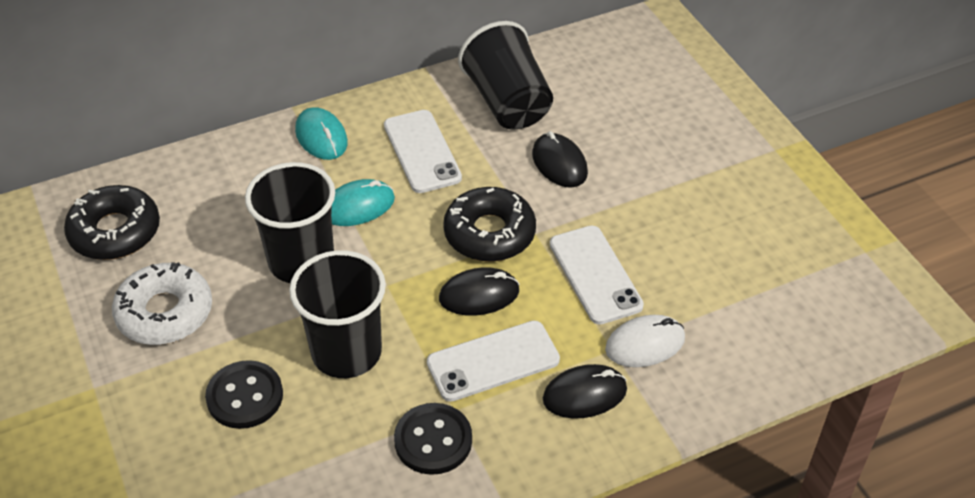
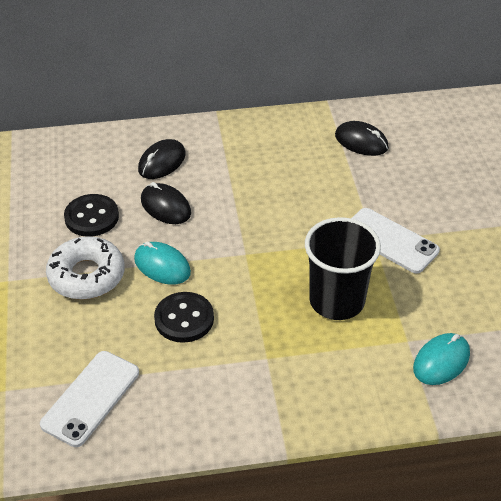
black cup: [245,162,335,283] [289,250,386,378] [458,21,553,130] = 3 -> [305,217,381,320] = 1
black donut: [64,185,160,260] [443,187,536,262] = 2 -> none = 0
white mouse: [605,315,685,367] = 1 -> none = 0
white phone: [384,110,462,193] [427,321,560,402] [550,226,644,325] = 3 -> [40,351,139,447] [351,208,440,274] = 2

